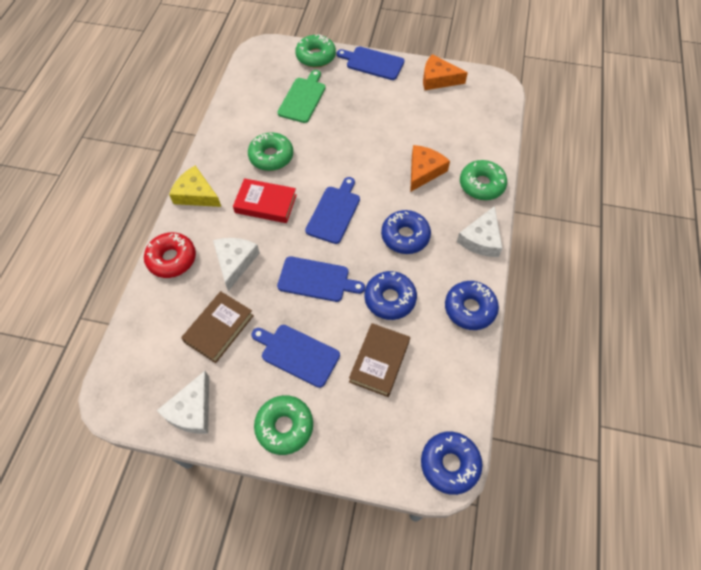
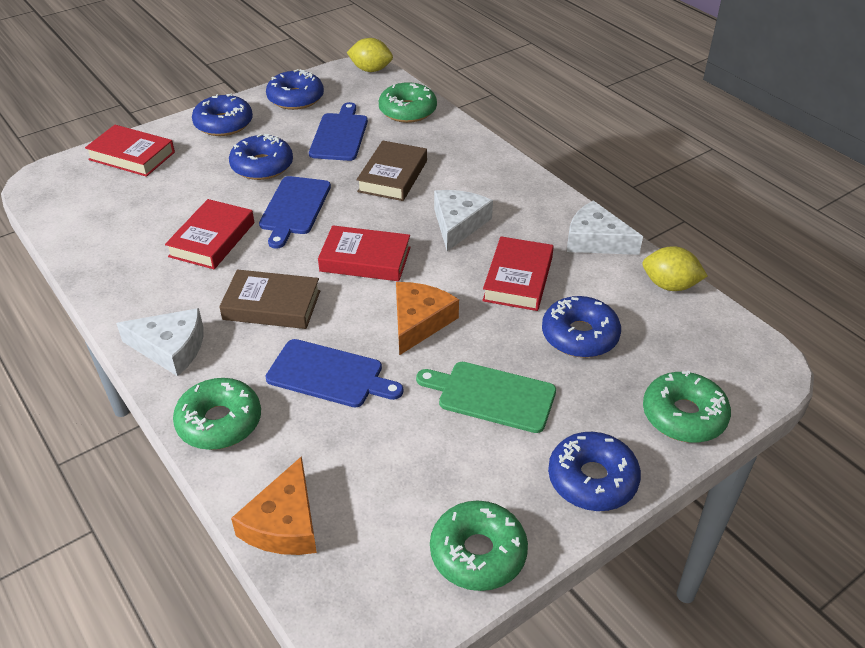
blue cutting board: [251,325,340,388] [277,256,365,302] [305,177,360,244] [337,46,405,80] = 4 -> [259,176,331,248] [265,339,403,407] [309,102,368,161] = 3
blue donut: [364,271,417,320] [381,210,431,254] [421,432,483,495] [445,281,499,330] = 4 -> [192,94,253,136] [229,133,293,180] [266,69,324,110] [542,296,621,358] [548,432,641,511] = 5
red book: [233,178,297,223] = 1 -> [85,125,175,177] [165,199,254,269] [318,225,411,281] [482,236,554,311] = 4
red donut: [144,232,196,278] = 1 -> none = 0
yellow cheese: [169,166,221,207] = 1 -> none = 0
yellow lemon: none = 0 -> [347,38,393,72] [642,246,708,291] = 2

